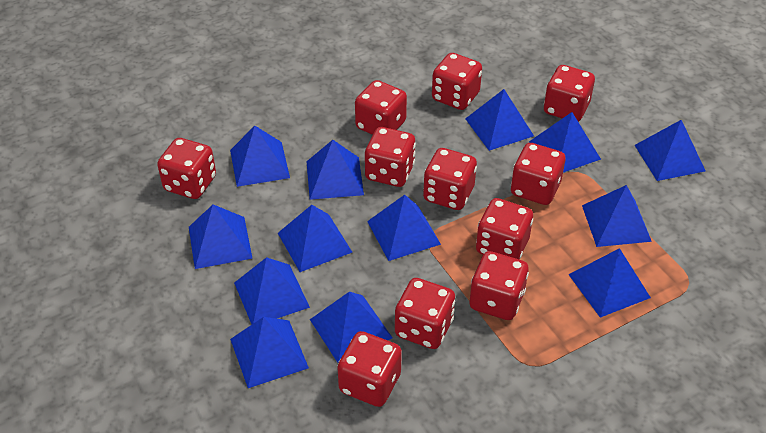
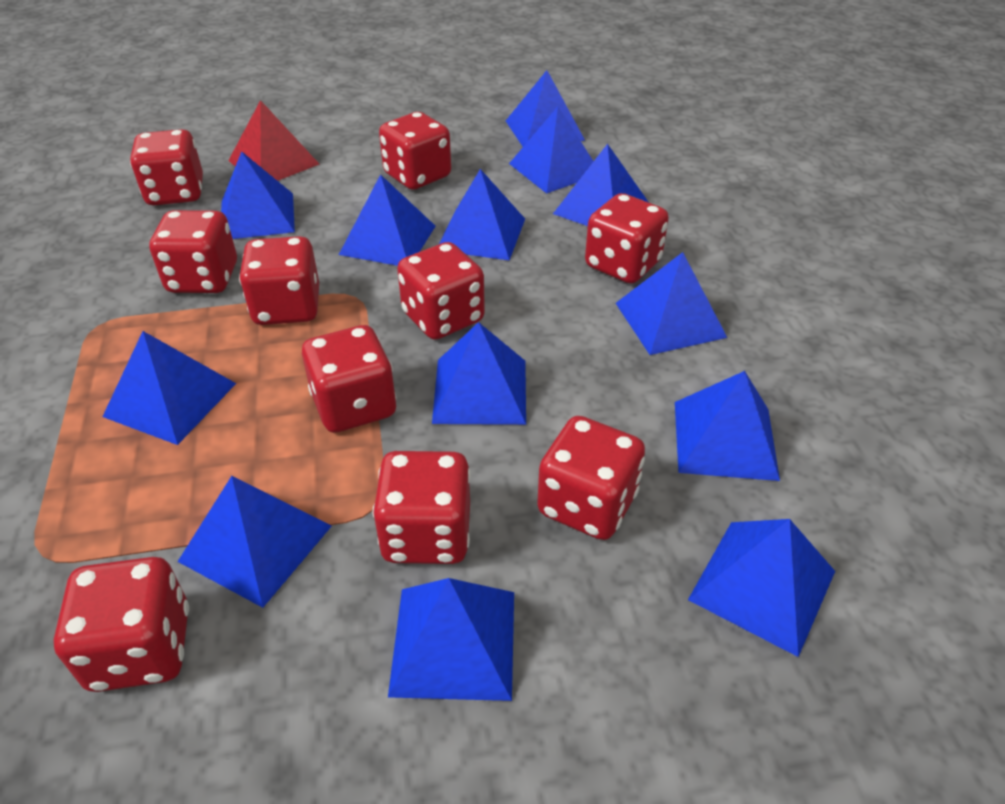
red dice: [157,138,216,199] [337,331,402,407] [355,80,407,135] [365,127,416,187] [395,278,455,349] [423,148,477,210] [432,53,482,110] [469,251,529,320] [476,198,533,259] [511,143,565,205] [544,65,595,122] = 11 -> [54,557,189,692] [130,129,203,205] [149,210,237,293] [239,236,319,325] [302,325,396,433] [373,451,471,564] [379,112,451,190] [397,242,485,340] [537,416,645,540] [585,193,669,283] = 10
red pyramid: none = 0 -> [228,100,319,181] = 1

